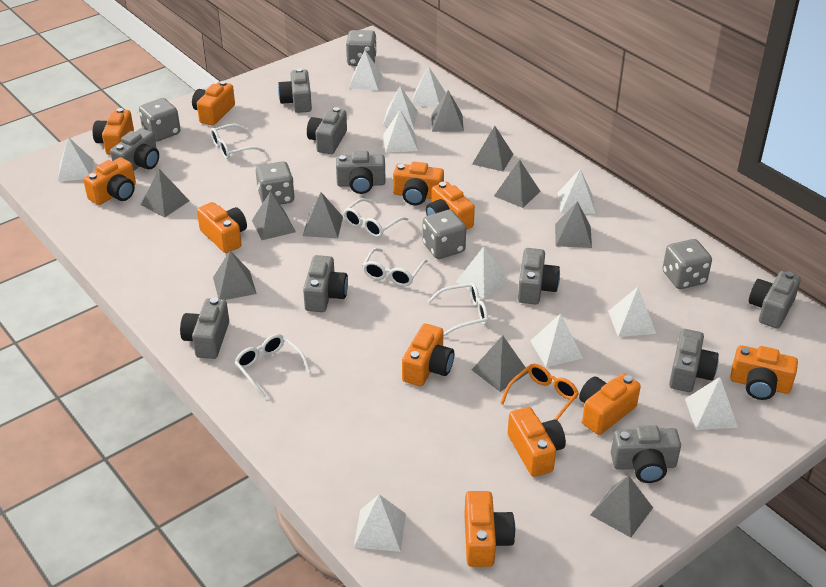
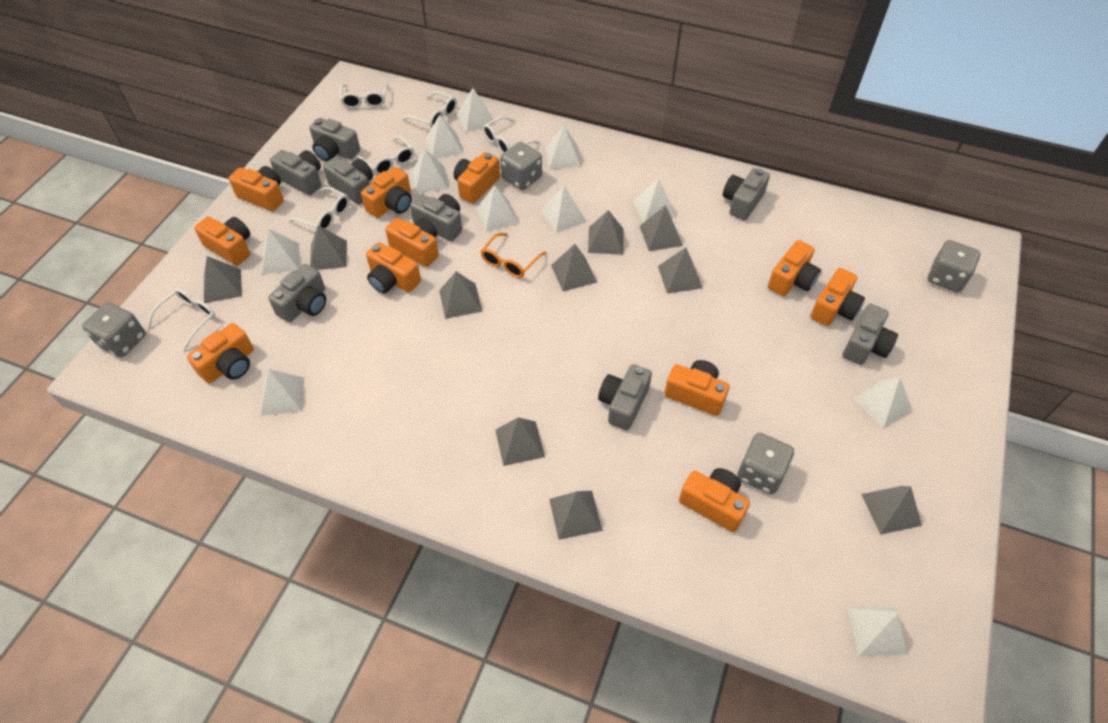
grey camera: [110,128,159,170] [180,298,229,359] [278,68,312,113] [303,255,348,312] [307,107,347,154] [336,151,386,194] [518,248,560,304] [611,425,681,483] [669,329,719,392] [748,271,801,329] = 10 -> [268,264,326,322] [270,150,322,195] [309,118,360,162] [323,157,373,205] [410,194,462,241] [598,364,652,430] [723,168,770,220] [843,304,898,365] = 8
grey dice: [139,98,181,142] [256,161,295,205] [346,30,377,66] [423,210,466,259] [663,239,712,289] = 5 -> [82,302,146,357] [500,142,542,190] [737,433,794,494] [928,240,980,292] = 4
white glasses: [211,124,265,159] [234,334,311,398] [344,198,409,238] [362,248,427,286] [427,282,488,337] = 5 -> [147,288,216,351] [288,187,349,230] [340,82,387,109] [356,136,414,175] [402,91,457,128] [483,116,540,153] = 6

